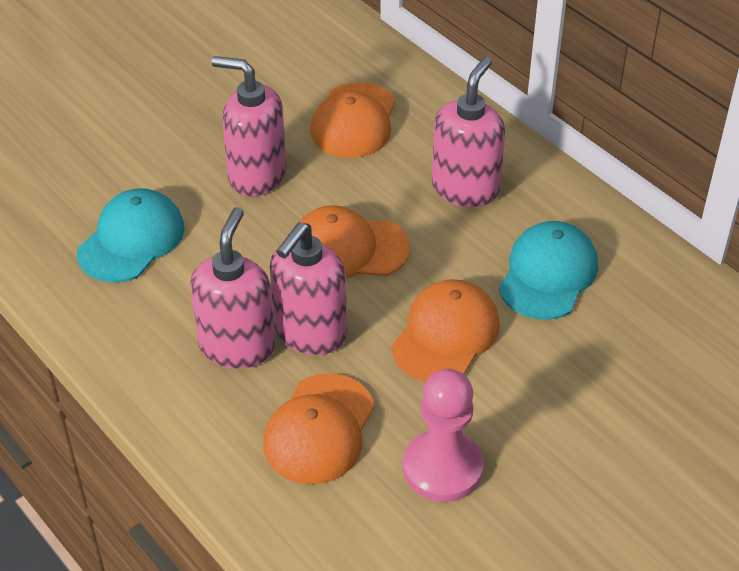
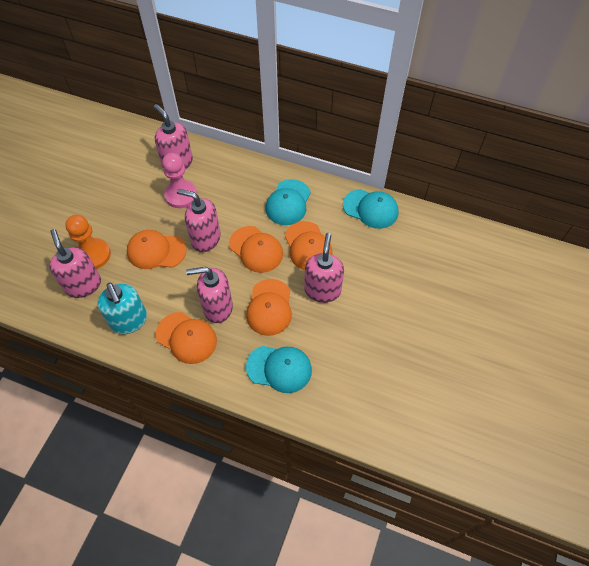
orange cap: [263,373,374,484] [299,205,410,279] [310,82,395,158] [391,279,500,382] = 4 -> [127,230,186,269] [156,312,217,364] [229,226,283,273] [246,279,292,336] [285,221,332,270] = 5
orange pawn: none = 0 -> [66,215,111,269] = 1
pink soap dispenser: [190,207,275,369] [211,56,286,197] [270,222,347,355] [432,57,505,207] = 4 -> [49,229,101,298] [154,104,193,169] [177,189,221,252] [186,267,233,323] [304,233,344,303] = 5
turquoise cap: [77,188,184,283] [499,221,598,320] = 2 -> [246,346,312,393] [265,179,311,225] [343,189,399,229] = 3
turquoise soap dispenser: none = 0 -> [97,283,147,334] = 1

